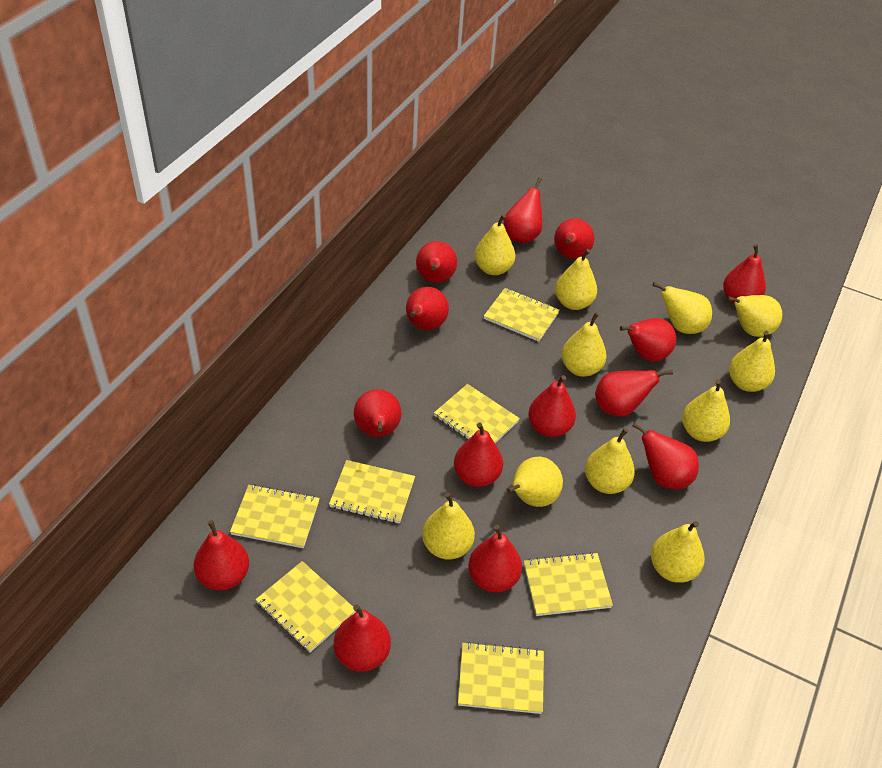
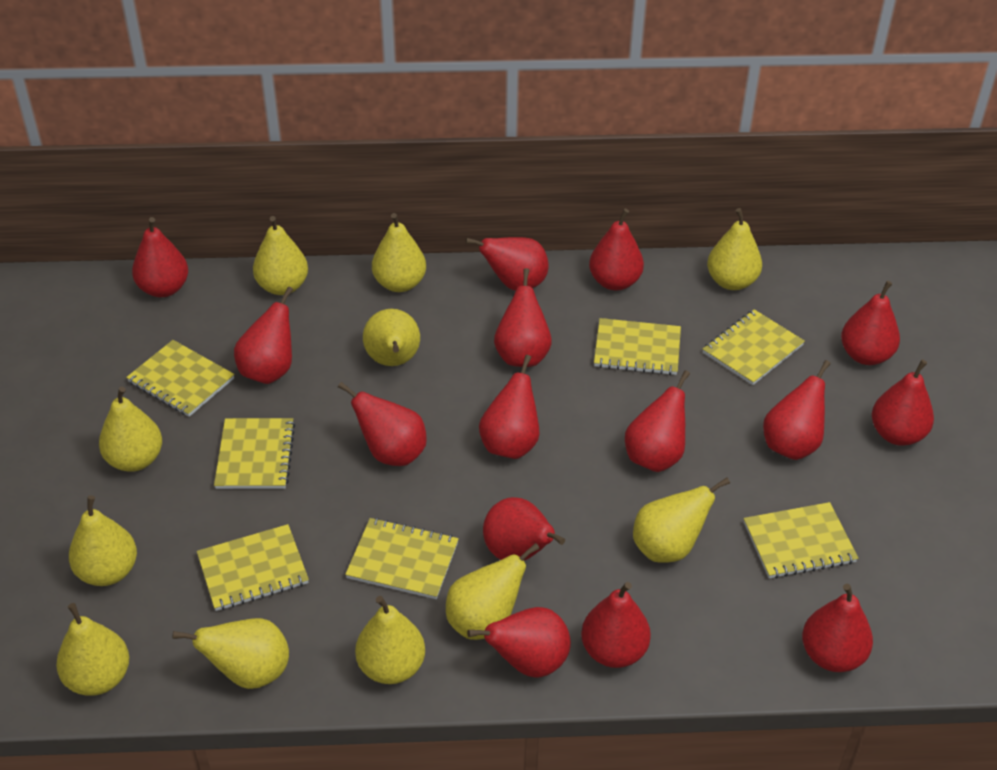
red pear: [194,520,249,590] [334,604,391,672] [354,389,401,437] [406,287,449,330] [416,241,457,283] [454,422,503,487] [468,525,522,592] [504,177,542,243] [528,375,576,437] [554,218,594,259] [595,370,673,416] [620,318,676,361] [632,423,699,489] [723,244,766,305] = 14 -> [132,217,188,297] [234,286,293,384] [338,382,427,466] [465,237,549,291] [467,607,571,678] [479,355,540,459] [483,497,565,561] [494,268,552,367] [581,582,651,668] [589,208,644,291] [625,370,690,472] [763,360,830,460] [802,584,873,672] [841,281,900,365] [872,360,934,446] = 15

